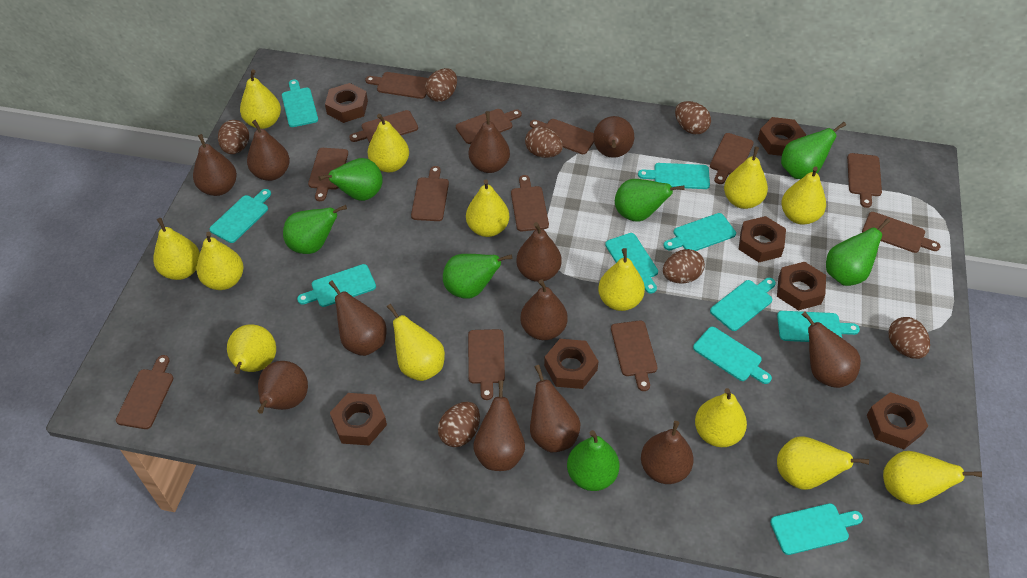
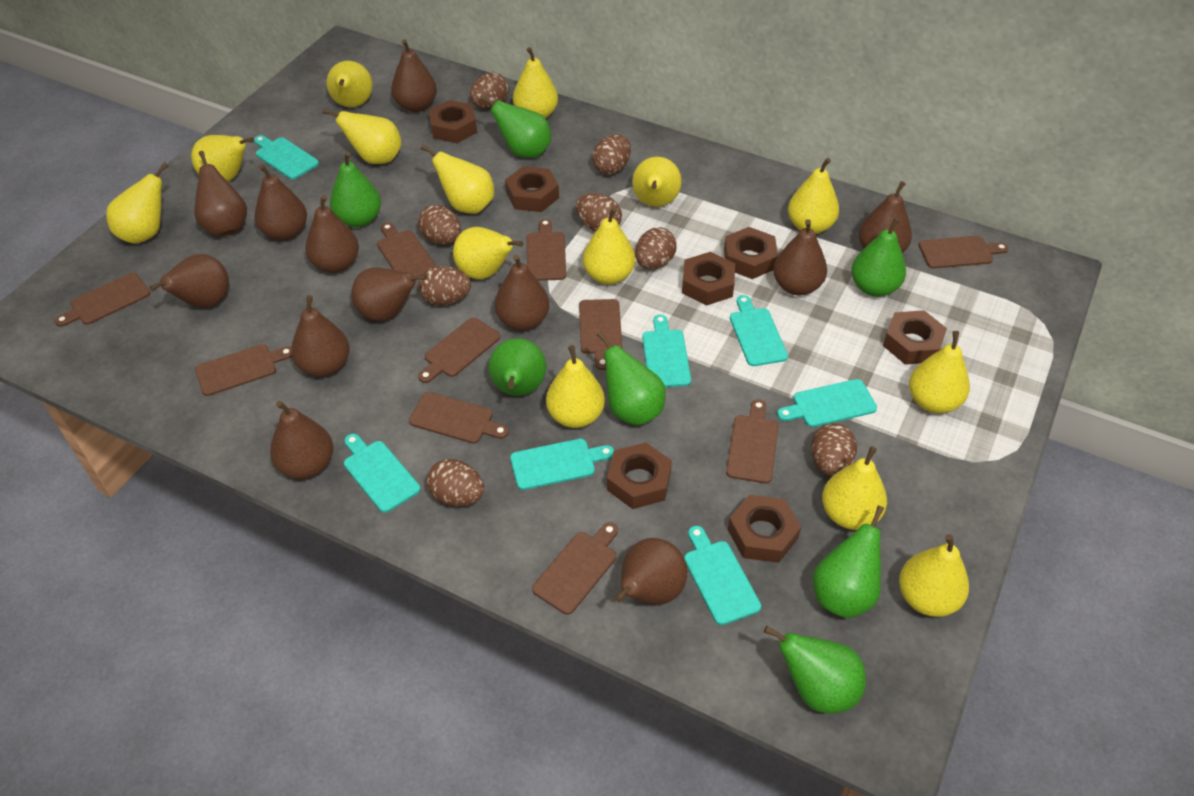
brown cutting board: [116,355,173,429] [308,148,348,201] [349,110,418,143] [365,72,428,99] [411,166,449,221] [456,109,522,144] [468,329,505,400] [511,175,549,231] [530,119,594,154] [611,321,657,391] [710,133,754,184] [847,153,882,208] [862,212,940,253] = 13 -> [55,273,150,327] [195,344,292,396] [377,223,436,276] [409,392,509,444] [418,318,500,383] [527,219,566,281] [532,522,618,615] [579,299,622,370] [726,399,778,484] [919,236,1009,269] = 10
brown egg: [218,120,249,154] [425,68,457,102] [438,402,480,447] [525,126,563,158] [663,249,705,284] [675,101,711,135] [888,317,930,359] = 7 -> [418,205,461,245] [418,266,471,306] [426,459,484,507] [470,73,509,108] [576,193,622,232] [592,134,631,175] [635,228,677,269] [811,423,857,477] = 8
turquoise cutting board: [210,189,271,243] [282,79,318,127] [297,264,376,307] [605,233,658,293] [638,163,710,189] [664,213,736,251] [693,327,772,384] [710,278,776,331] [770,503,863,555] [777,311,860,342] = 10 -> [254,135,319,179] [344,434,420,513] [510,439,614,490] [642,314,691,387] [684,526,761,625] [730,295,788,366] [777,379,877,427] = 7
yellow pear: [153,218,200,280] [196,232,244,290] [227,324,276,374] [240,70,281,129] [367,114,409,172] [387,304,445,381] [466,180,509,237] [598,248,645,311] [695,388,747,447] [724,147,768,209] [777,436,869,490] [781,166,826,225] [883,451,982,505] = 13 -> [106,162,168,244] [191,135,254,182] [322,108,402,164] [327,61,372,107] [421,144,494,214] [453,227,523,280] [513,47,558,118] [546,345,605,428] [583,207,635,285] [632,157,681,207] [788,158,839,234] [822,446,887,530] [899,534,969,617] [909,331,970,413] = 14

